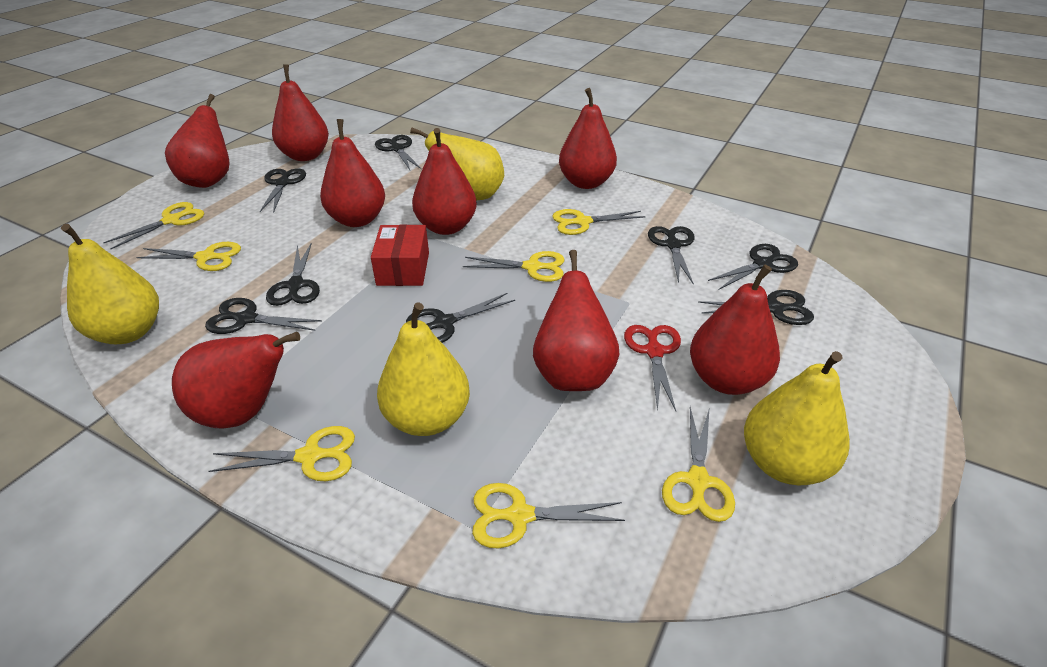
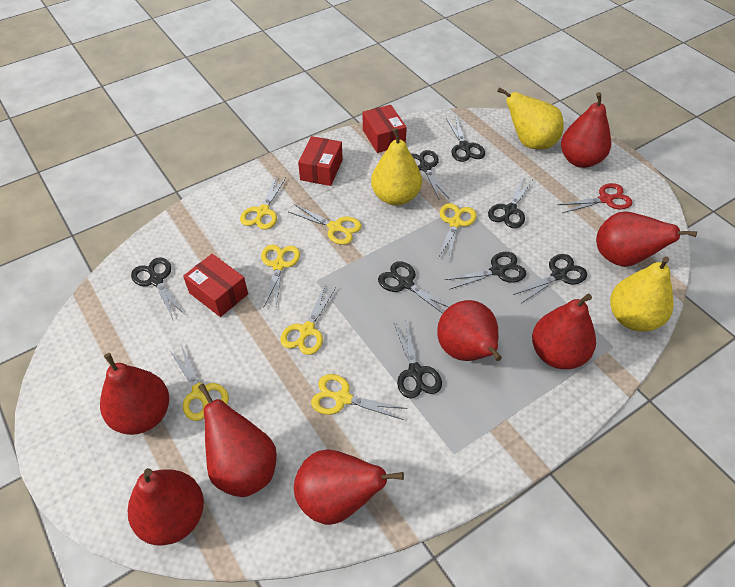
red box: [371,224,429,286] = 1 -> [183,254,248,317] [298,136,343,186] [363,105,407,153] = 3
yellow pear: [61,224,159,344] [377,303,470,436] [410,127,504,200] [744,351,850,485] = 4 -> [371,128,422,206] [497,87,564,150] [610,256,674,332] = 3

